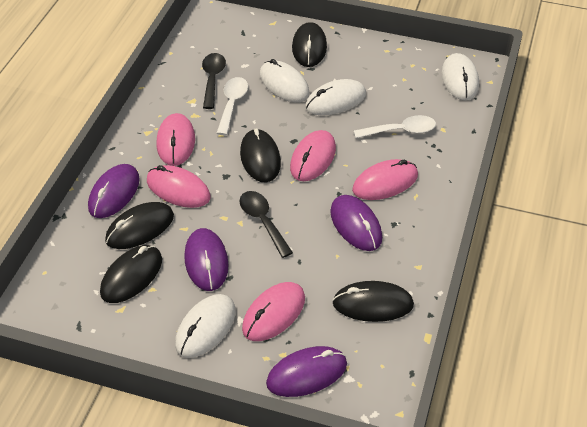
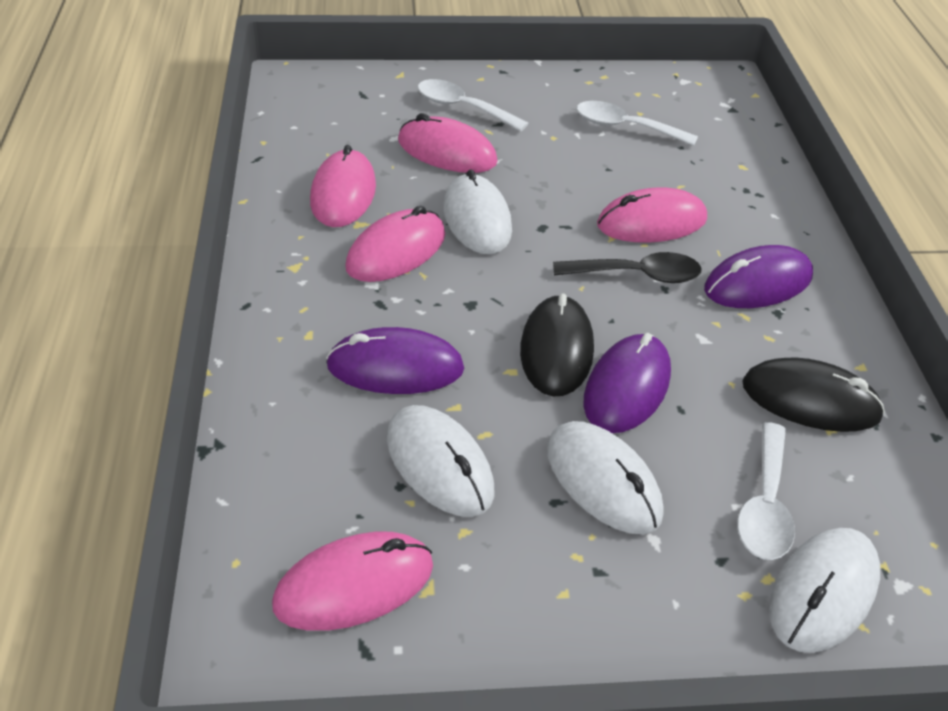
black mouse: [100,245,162,303] [105,202,174,249] [240,128,281,182] [292,22,327,67] [332,281,414,322] = 5 -> [520,293,594,397] [742,357,885,432] = 2
black spoon: [202,53,226,109] [239,191,293,258] = 2 -> [553,252,702,283] = 1
purple mouse: [88,164,140,218] [184,228,229,291] [266,346,347,397] [330,195,382,251] = 4 -> [326,327,464,394] [584,333,671,433] [704,245,813,308] = 3
white spoon: [216,77,248,135] [354,115,436,138] = 2 -> [418,79,529,131] [577,101,698,146] [737,422,795,560] = 3

